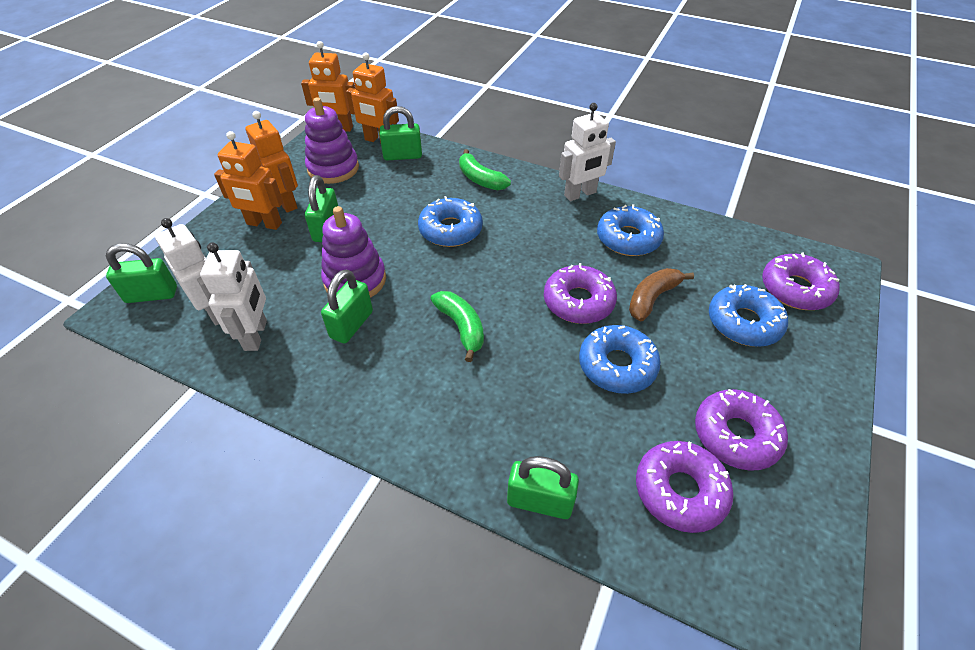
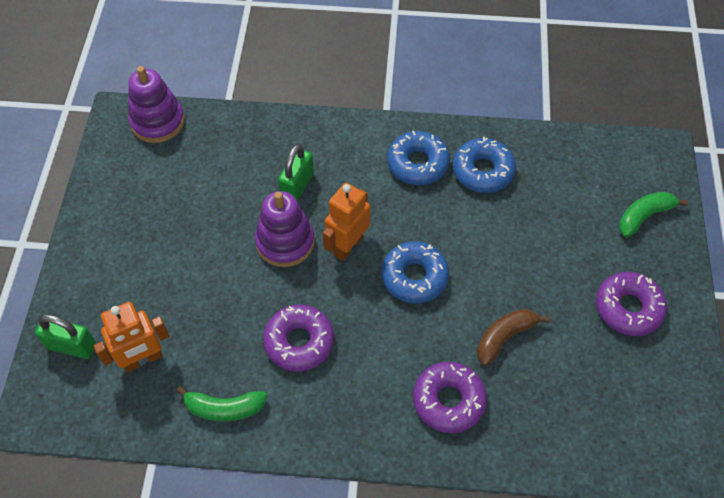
blue donut: [418,196,483,247] [579,325,661,394] [597,204,664,256] [709,284,788,347] = 4 -> [381,241,449,304] [387,131,450,185] [453,137,516,193] = 3
green padlock: [106,243,177,303] [305,175,338,242] [321,269,373,344] [380,106,422,160] [507,456,579,519] = 5 -> [35,314,96,359] [278,144,314,202] = 2
orange robot: [214,131,283,230] [245,111,298,213] [301,41,355,132] [346,52,399,143] = 4 -> [94,302,170,372] [323,183,371,261] = 2
purple donut: [544,263,617,324] [636,441,734,533] [695,389,788,471] [762,252,840,310] = 4 -> [263,305,334,372] [413,362,487,433] [596,272,667,336] = 3
white robot: [155,218,219,325] [200,243,267,351] [559,103,616,201] = 3 -> none = 0

